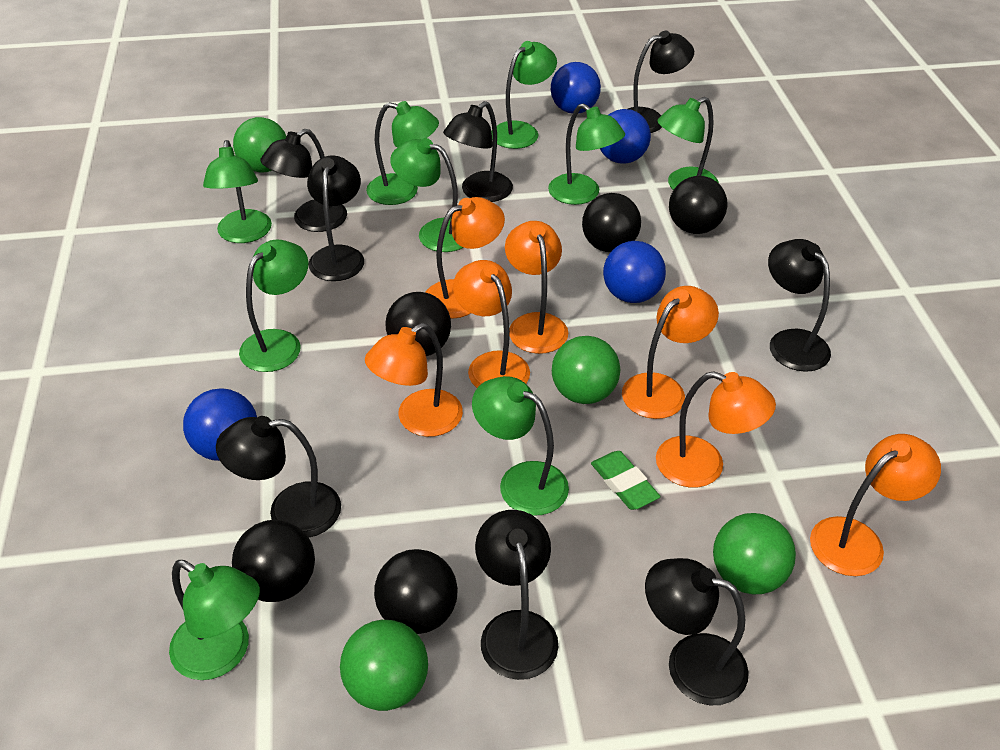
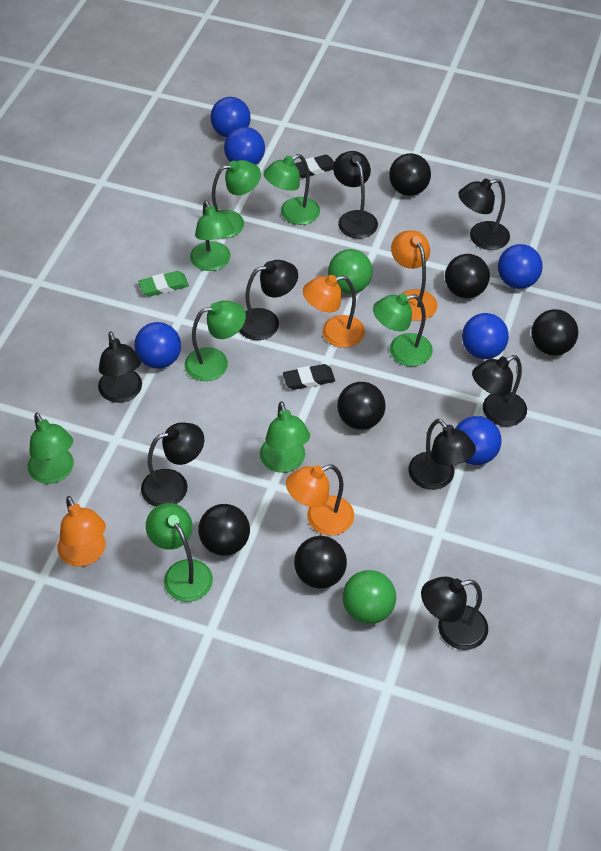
black ball: [232,520,315,602] [374,549,458,634] [385,292,451,356] [582,193,641,252] [669,176,728,234] = 5 -> [198,504,250,556] [294,536,347,589] [337,382,386,430] [389,153,431,196] [445,254,490,299] [531,309,578,356] = 6
black eraser: none = 0 -> [283,364,335,390] [294,154,334,178] = 2
blue ball: [183,388,257,461] [551,62,601,114] [600,109,651,164] [603,241,666,303] = 4 -> [134,322,181,369] [211,97,251,138] [224,127,265,165] [455,416,502,465] [462,313,509,359] [498,244,543,289] = 6
green ball: [233,117,286,173] [340,620,428,711] [552,336,620,404] [713,513,796,595] = 4 -> [328,249,373,294] [343,570,396,624] = 2
green lamp: [169,560,260,680] [203,140,272,243] [239,240,308,372] [366,101,439,205] [390,138,464,252] [472,376,569,516] [491,41,557,149] [548,104,625,205] [658,97,719,190] = 9 -> [28,413,74,484] [146,503,213,602] [185,300,246,381] [190,200,234,271] [212,160,261,238] [260,401,310,473] [264,154,320,225] [373,293,433,366] = 8
orange lamp: [365,323,463,437] [425,197,505,319] [453,260,530,388] [505,221,568,354] [622,286,719,419] [656,372,776,487] [810,434,941,576] = 7 -> [58,496,106,567] [286,464,354,536] [303,275,365,348] [391,230,437,321] = 4

